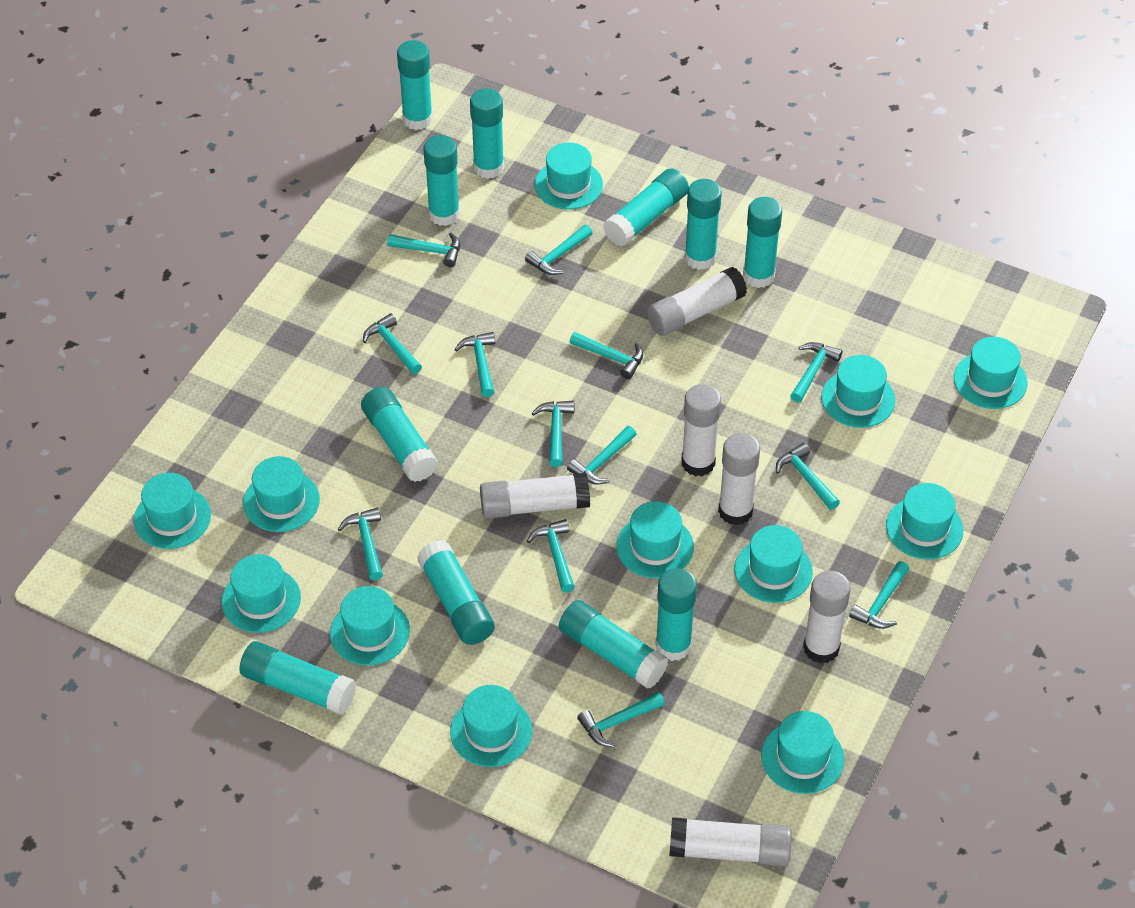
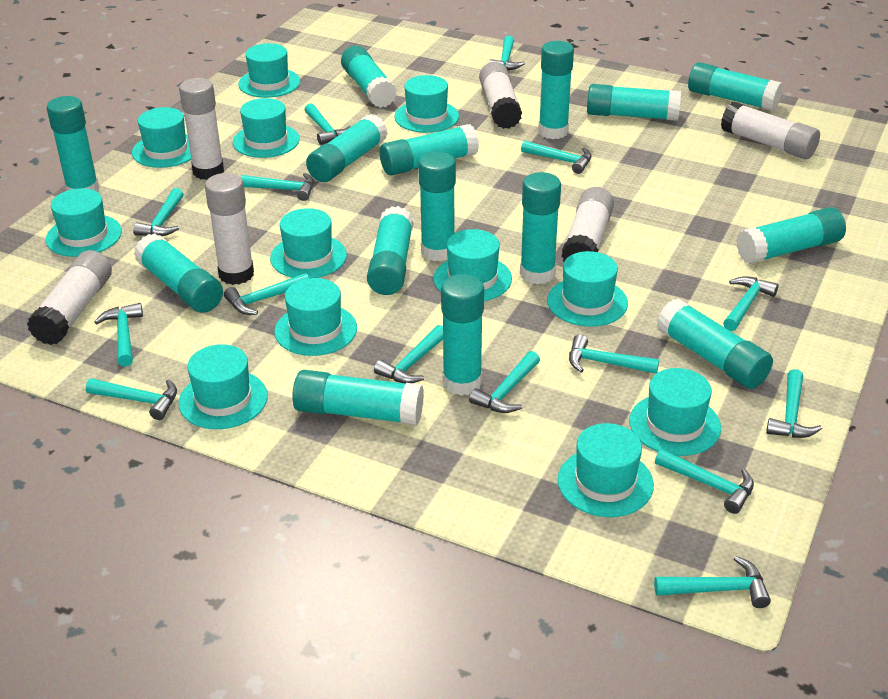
turquoise glue stick: [239,641,356,715] [361,387,438,482] [397,40,433,130] [417,540,495,645] [424,135,460,226] [470,88,504,179] [559,600,668,689] [603,168,689,247] [655,568,697,661] [684,179,722,270] [743,197,782,288] = 11 -> [46,96,100,192] [134,233,223,313] [292,370,424,425] [306,114,388,182] [341,46,397,108] [367,206,414,295] [380,124,479,175] [418,151,456,261] [441,274,484,396] [520,172,561,284] [538,41,574,139] [587,84,681,121] [657,298,773,389] [688,62,783,111] [736,207,846,264] = 15
turquoise hammer: [338,507,383,580] [363,313,422,374] [387,233,460,267] [454,332,495,397] [525,225,592,275] [527,519,575,592] [532,400,574,467] [567,426,636,485] [570,332,643,379] [577,692,665,747] [776,443,840,510] [790,342,843,403] [849,561,909,629] = 13 -> [86,378,177,420] [95,303,143,367] [133,188,184,236] [224,273,309,315] [241,173,314,201] [304,104,351,145] [374,325,443,384] [469,351,540,413] [489,36,525,70] [521,140,592,174] [569,334,659,374] [654,556,771,608] [655,449,754,514] [723,276,779,331] [766,369,822,438] = 15

